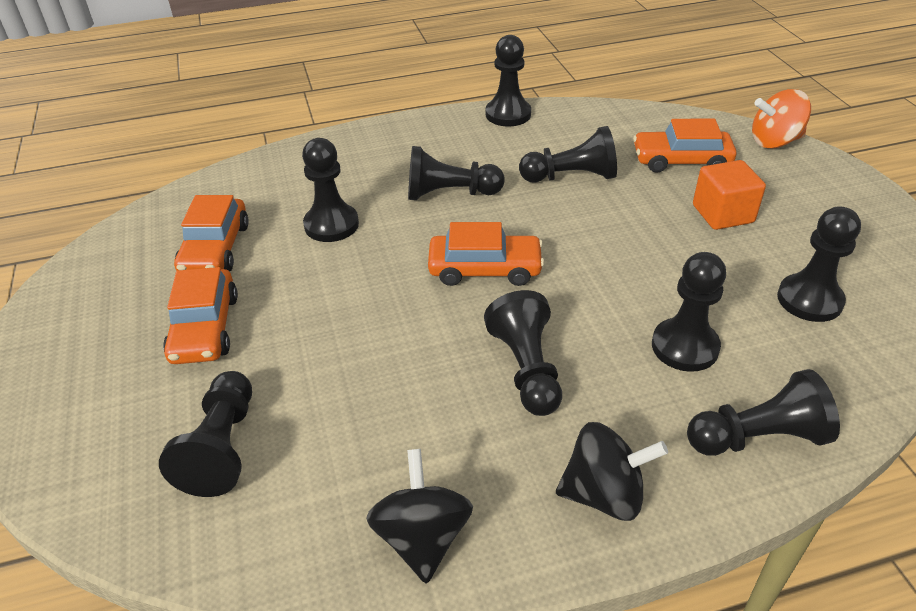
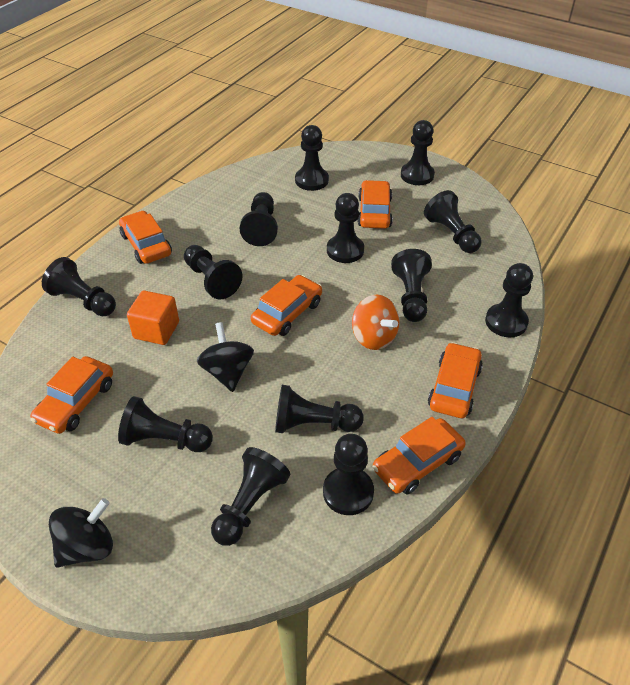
black pawn: [159,371,252,497] [302,138,359,242] [408,146,504,200] [484,290,562,416] [486,35,531,127] [519,126,617,183] [652,252,726,372] [687,369,840,456] [777,207,861,322] = 9 -> [42,257,116,317] [118,396,213,452] [184,245,242,299] [211,447,290,546] [240,192,278,246] [275,385,364,433] [295,125,329,191] [323,434,374,515] [327,193,364,263] [391,249,432,322] [401,120,435,185] [424,190,482,253] [485,263,533,337] = 13
orange car: [163,267,238,364] [174,195,249,271] [428,222,544,286] [633,119,737,173] = 4 -> [30,356,113,434] [119,211,172,264] [251,275,322,336] [358,180,393,229] [372,417,466,494] [428,342,483,418] = 6

